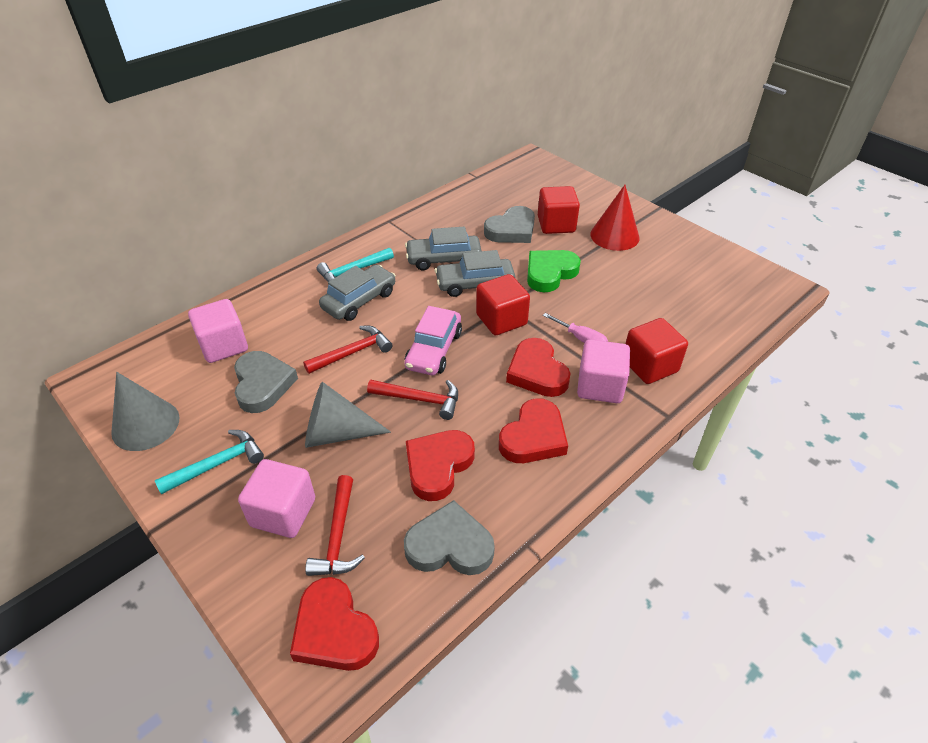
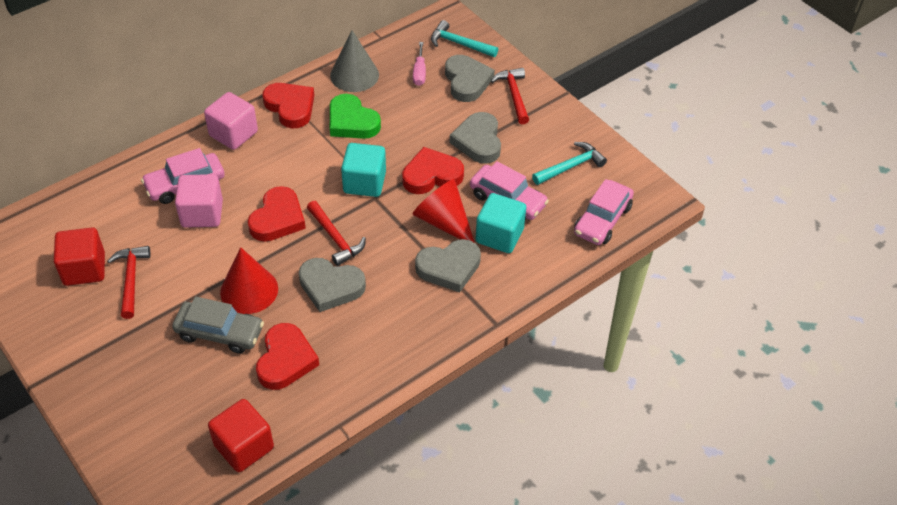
grey car: [319,265,396,321] [405,227,482,271] [435,250,515,297] = 3 -> [172,297,264,354] = 1
grey cone: [111,372,179,451] [305,382,391,448] = 2 -> [330,30,379,92] = 1
grey heart: [234,351,298,413] [404,500,495,575] [484,206,535,243] = 3 -> [299,258,366,312] [415,239,481,292] [445,55,495,102] [450,112,501,164] = 4
pink car: [404,306,462,375] = 1 -> [141,148,225,204] [470,161,549,220] [574,179,634,245] = 3
pink cube: [188,299,248,363] [238,459,315,538] [577,339,630,403] = 3 -> [175,174,223,228] [204,92,258,150] = 2
red cone: [590,185,639,251] = 1 -> [220,247,278,314] [412,179,475,243] = 2
red cube: [476,274,530,335] [538,186,580,234] [626,318,688,384] = 3 -> [54,228,105,286] [208,399,274,472] = 2
turquoise cube: none = 0 -> [341,143,386,197] [476,193,526,253] = 2

